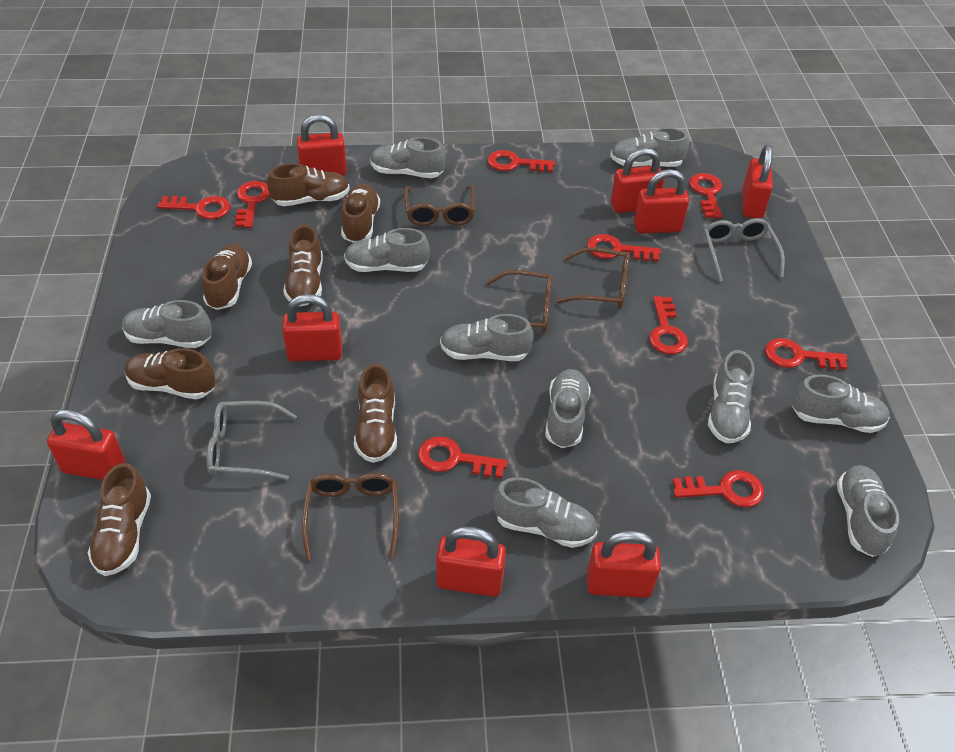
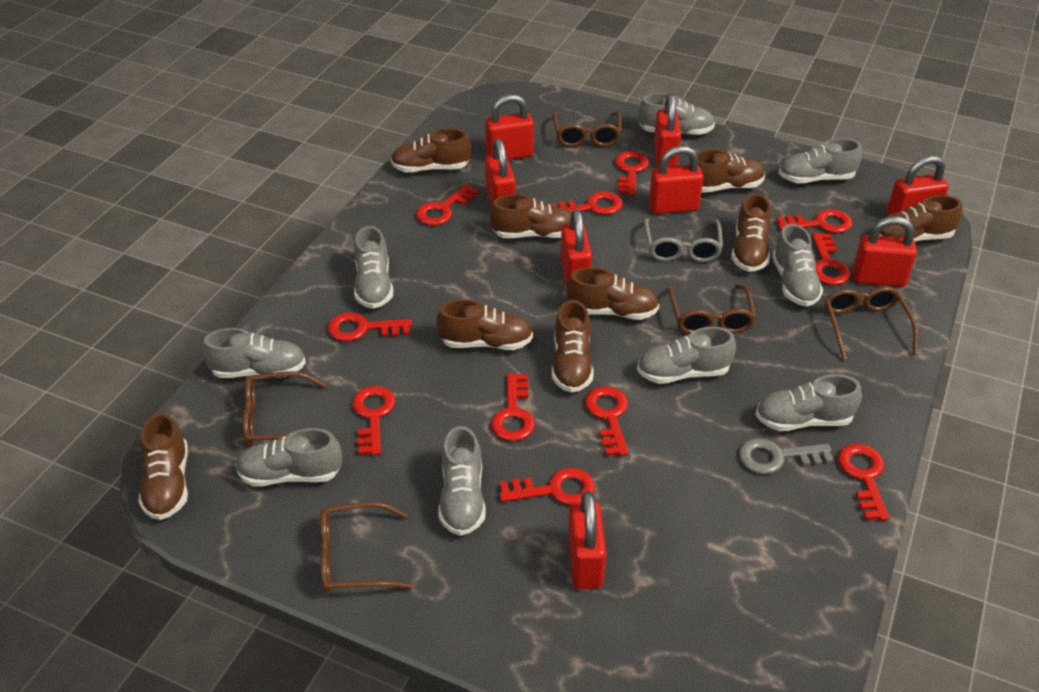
brown glasses: [302,473,399,560] [404,185,475,226] [486,270,552,333] [556,247,630,308] = 4 -> [242,371,326,446] [320,502,413,593] [553,111,622,147] [668,284,756,334] [825,287,918,360] = 5
brown shoe: [88,463,151,576] [124,348,216,399] [202,244,252,310] [267,163,350,206] [283,225,323,306] [341,184,380,243] [354,364,397,463] = 7 -> [138,413,188,520] [391,129,471,172] [436,299,533,350] [490,194,571,238] [552,300,594,393] [567,267,659,320] [689,149,765,193] [731,194,771,272] [879,195,963,242] = 9
grey glasses: [207,401,297,480] [704,218,785,282] = 2 -> [644,218,723,262] = 1
grey key: none = 0 -> [739,438,834,474] = 1
grey shoe: [122,300,212,348] [344,228,430,272] [370,137,446,178] [440,314,534,361] [493,477,597,548] [545,369,591,448] [610,128,689,167] [708,350,754,443] [792,374,890,433] [837,465,899,557] = 10 -> [203,328,306,378] [235,428,342,486] [354,226,393,309] [438,426,486,536] [637,327,736,384] [638,93,715,135] [755,374,862,431] [772,224,823,307] [779,138,862,183] = 9
red key: [157,196,230,220] [235,181,270,228] [418,436,508,478] [487,150,555,172] [587,234,661,262] [649,296,688,355] [673,470,764,507] [689,173,723,219] [765,338,847,370] = 9 -> [328,312,412,342] [352,386,395,455] [416,184,478,226] [491,373,535,441] [499,468,595,505] [550,192,622,215] [585,386,628,456] [615,151,649,195] [776,209,852,233] [812,233,850,285] [838,444,889,521] = 11

